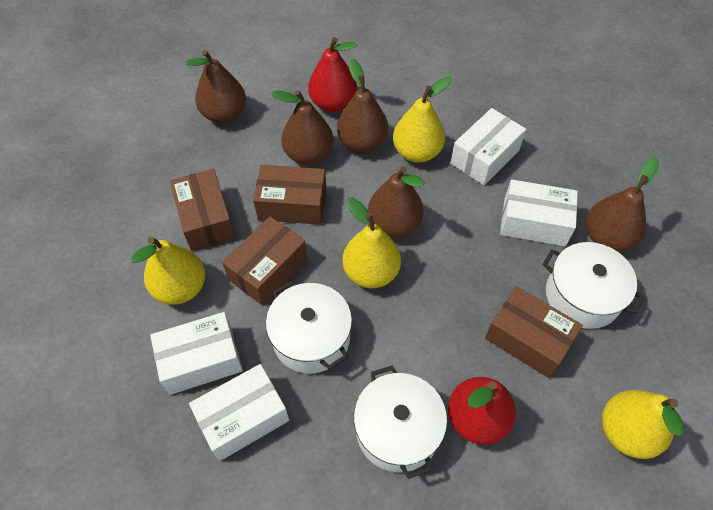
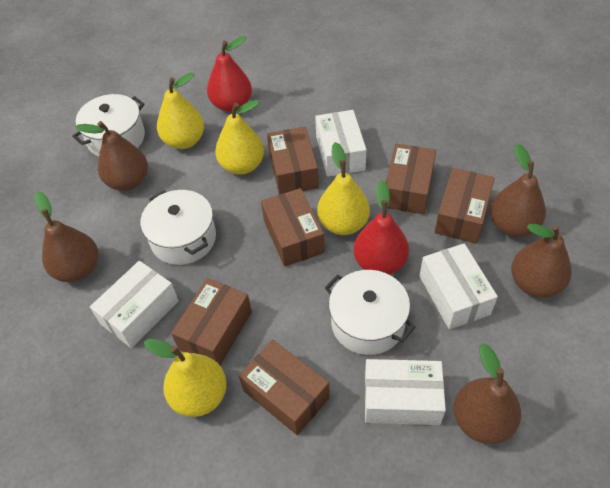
brown box: [170,169,235,251] [222,216,307,305] [253,165,326,225] [485,286,583,378] = 4 -> [171,278,252,365] [239,340,330,435] [261,188,325,267] [267,127,319,195] [386,144,436,215] [434,168,495,244] = 6

